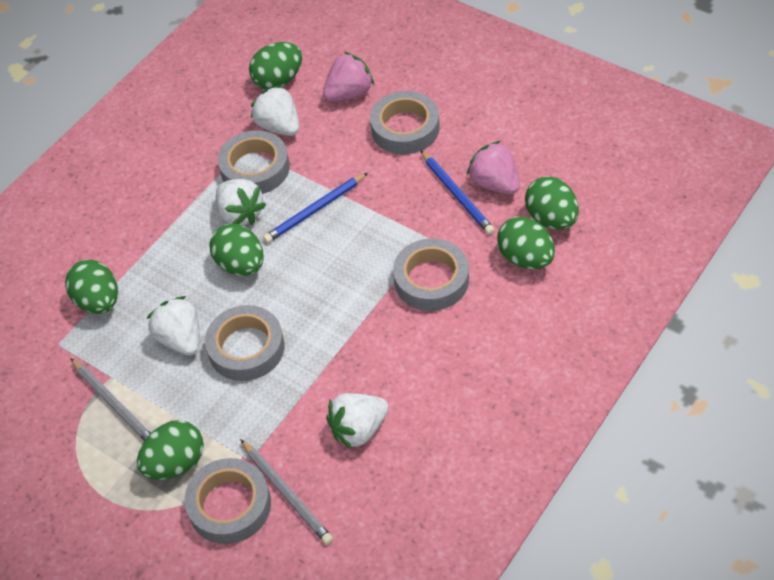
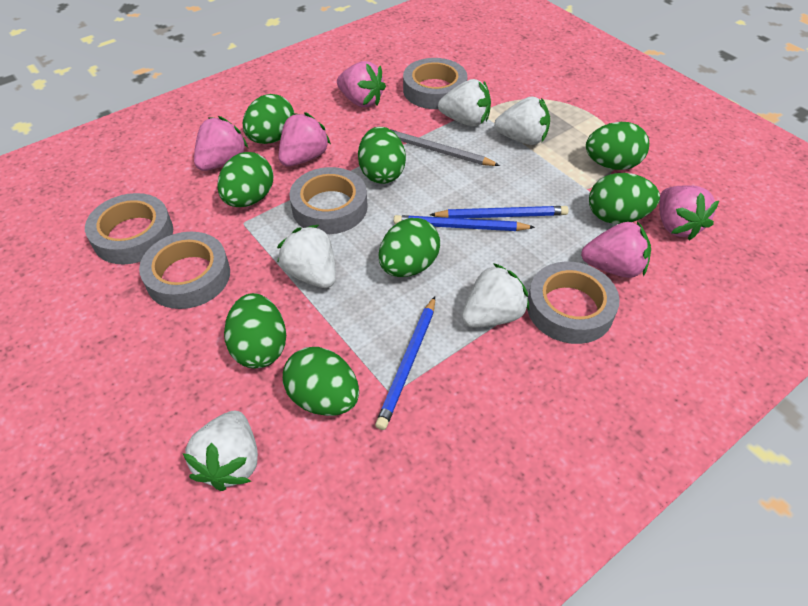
blue pencil: [263,173,368,243] [420,150,495,235] = 2 -> [375,296,435,430] [394,215,535,231] [430,206,568,219] = 3
green egg: [65,259,118,314] [137,420,204,480] [210,224,264,276] [249,42,302,89] [497,217,555,269] [525,176,579,230] = 6 -> [217,152,273,207] [224,293,286,368] [242,94,295,144] [283,347,359,416] [358,127,406,184] [379,218,440,277] [586,122,649,170] [589,173,660,224] = 8
grey pencil: [70,358,151,441] [240,439,333,545] = 2 -> [390,129,500,166] = 1
pink strawberry: [323,52,374,101] [467,141,520,194] = 2 -> [194,116,248,171] [279,112,331,166] [337,61,386,107] [581,221,651,278] [659,185,719,241] = 5
white strawberry: [146,296,199,356] [216,179,266,225] [251,85,299,136] [326,393,389,449] = 4 -> [183,411,258,491] [277,225,336,288] [438,79,491,127] [462,263,529,328] [494,96,550,145] = 5

